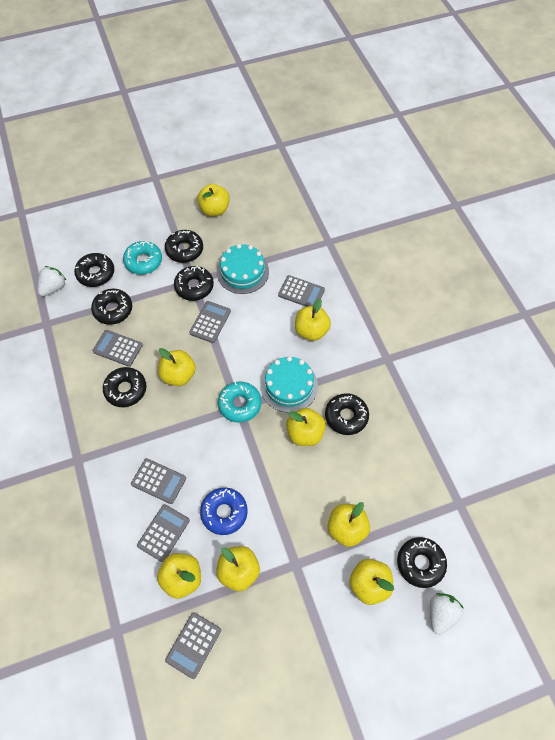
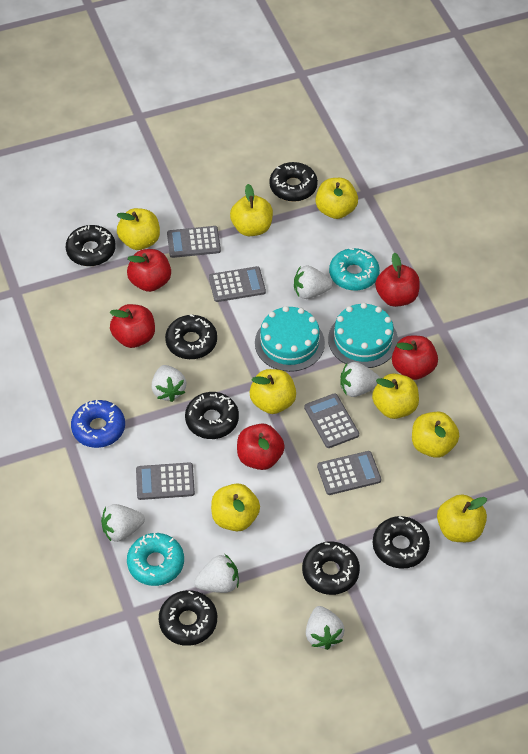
grey calculator: [92,330,143,367] [131,458,186,504] [137,504,190,562] [165,612,221,679] [189,301,231,343] [278,275,325,307] = 6 -> [136,462,195,500] [167,226,221,258] [209,266,266,302] [304,393,359,448] [317,451,381,495] = 5
red apple: none = 0 -> [109,304,155,348] [127,249,171,292] [237,423,285,470] [375,253,420,307] [392,336,438,380] = 5
white strawberry: [38,266,66,296] [430,593,464,635] = 2 -> [101,504,145,542] [151,365,186,402] [195,554,239,593] [294,265,333,299] [306,606,345,650] [340,362,380,397] = 6

